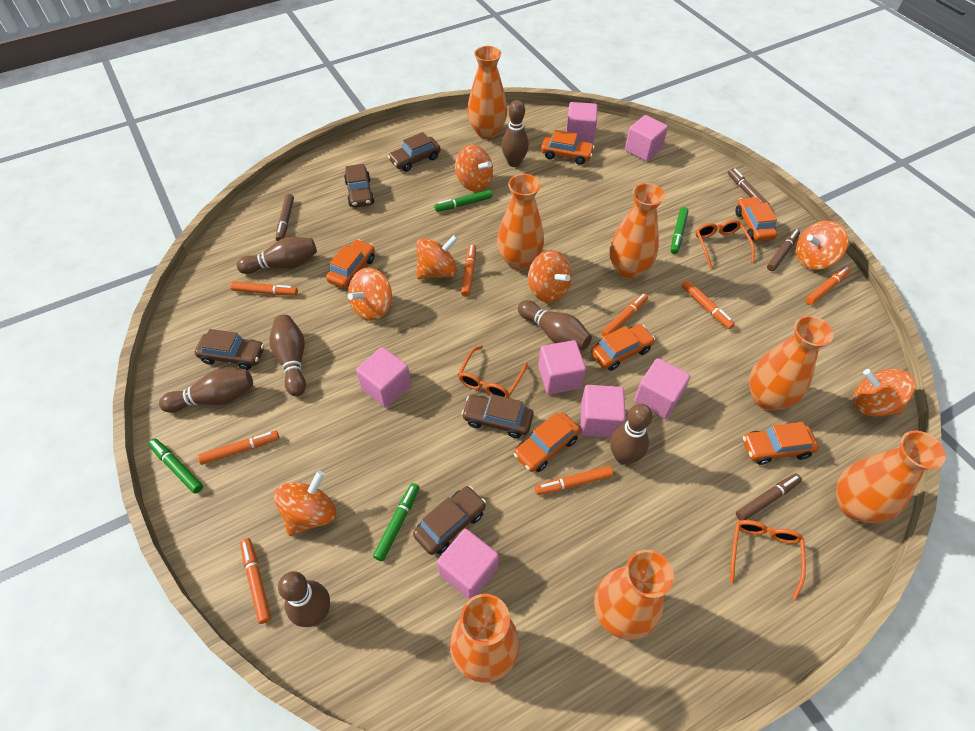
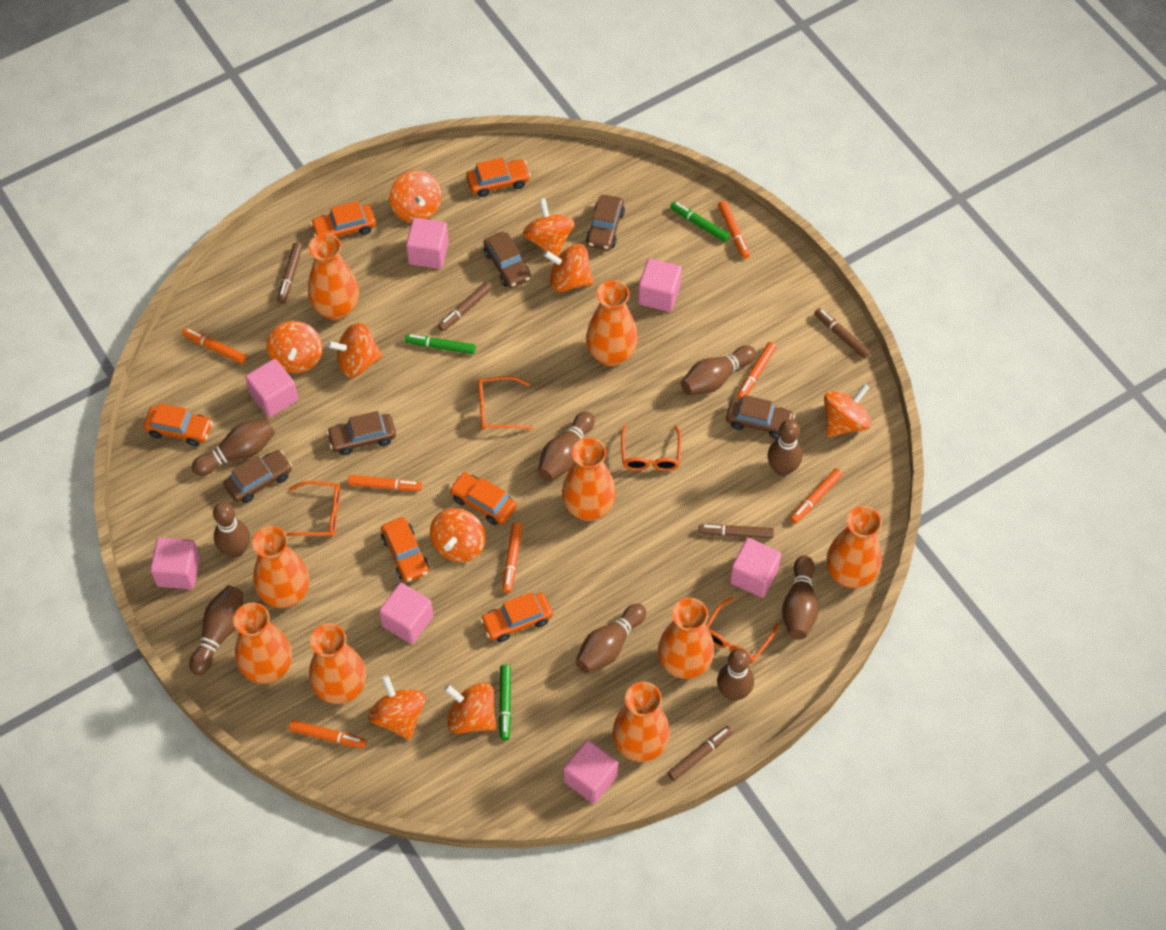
brown bowling pin: [159,369,253,413] [237,237,317,274] [269,315,306,396] [278,571,330,627] [502,100,529,167] [518,300,592,350] [610,404,653,465] = 7 -> [189,585,243,675] [191,418,275,476] [213,502,250,558] [538,411,595,481] [575,603,646,673] [681,345,756,395] [717,648,754,701] [767,419,803,476] [782,555,818,639] = 9
brown marker: [276,194,294,241] [728,168,770,206] [736,474,802,521] [767,229,800,271] = 4 -> [277,243,303,304] [438,282,492,331] [668,726,733,781] [698,524,774,539] [814,308,871,359] = 5
green marker: [148,438,203,493] [373,483,419,561] [434,190,492,212] [671,207,689,254] = 4 -> [405,334,476,354] [499,665,511,741] [670,201,730,242] = 3
orange glasses: [458,345,528,398] [695,220,755,269] [730,520,806,600] = 3 -> [286,481,341,537] [478,376,533,430] [621,425,681,471] [706,597,779,664] = 4
orange marker: [198,431,279,465] [230,281,298,295] [240,538,271,624] [461,244,476,297] [535,466,613,495] [601,293,648,337] [682,280,735,329] [805,267,851,305] = 8 -> [182,328,246,364] [289,720,366,749] [348,475,422,491] [502,522,522,593] [718,201,750,259] [737,342,777,399] [790,468,843,523] = 7
orange spinning top: [274,471,336,536] [348,268,392,321] [416,235,458,279] [455,145,493,192] [528,250,572,303] [796,221,848,270] [853,369,915,417] = 7 -> [267,321,323,373] [327,323,383,377] [368,675,426,740] [390,170,442,222] [430,508,486,562] [444,682,496,734] [523,198,575,257] [543,244,594,292] [824,384,871,437] = 9
orange vase: [450,594,520,683] [467,46,507,139] [497,174,544,270] [594,550,674,640] [609,183,665,279] [749,316,834,411] [836,430,946,523] = 7 -> [233,603,292,684] [252,526,309,608] [308,233,359,320] [309,623,366,704] [562,437,616,521] [586,280,638,367] [612,682,670,762] [658,598,714,679] [826,506,882,588] = 9

